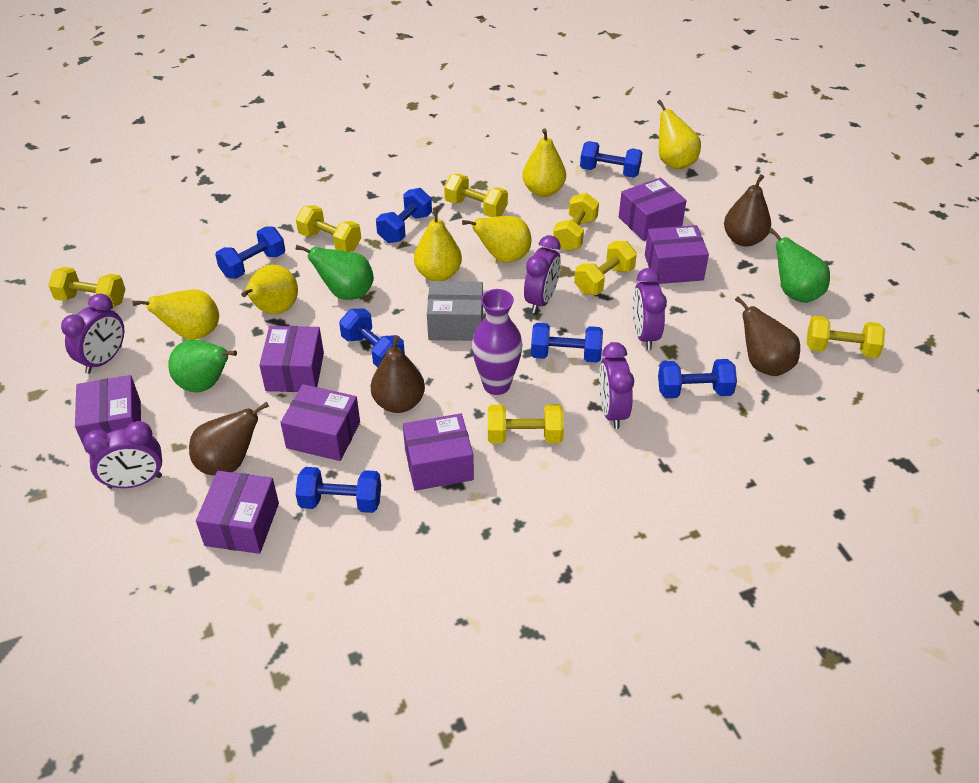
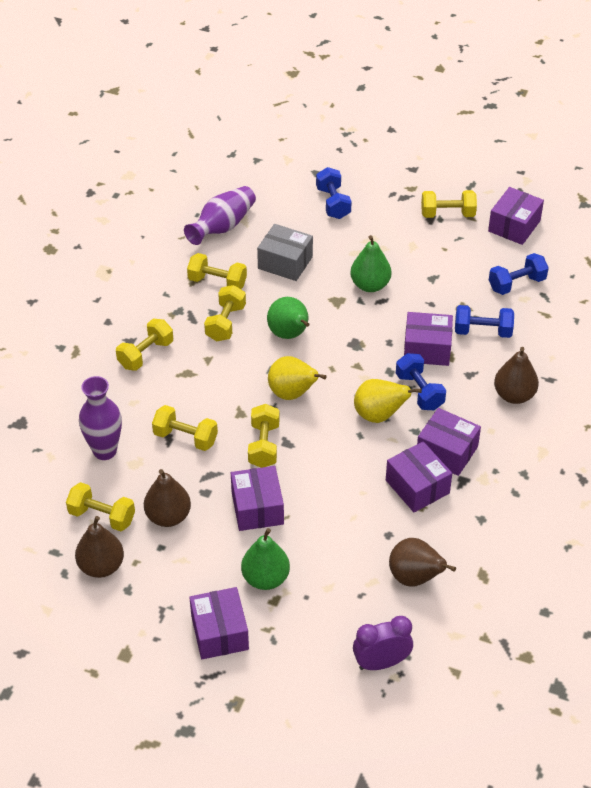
blue dumbbell: [215,227,285,279] [296,467,381,513] [339,308,405,367] [376,188,432,243] [531,323,603,363] [580,141,642,178] [658,359,737,398] = 7 -> [316,167,352,219] [396,353,446,410] [455,305,514,338] [489,253,549,295] = 4
purple box: [75,375,141,444] [196,471,279,554] [259,326,324,392] [280,384,360,461] [403,414,474,491] [619,178,687,241] [645,225,709,284] = 7 -> [189,587,249,659] [231,466,284,531] [386,441,452,513] [404,312,453,366] [417,408,481,476] [488,187,544,245] = 6
purple clock: [61,294,124,374] [83,421,162,489] [524,235,561,313] [599,342,634,429] [632,268,667,350] = 5 -> [353,616,413,670] = 1
purple vase: [472,289,522,395] = 1 -> [79,376,122,460] [184,186,256,245] = 2
yellow pear: [132,289,219,340] [241,265,298,314] [414,207,462,281] [462,216,532,263] [522,128,566,197] [657,100,701,170] = 6 -> [268,356,327,400] [354,379,422,423] = 2

